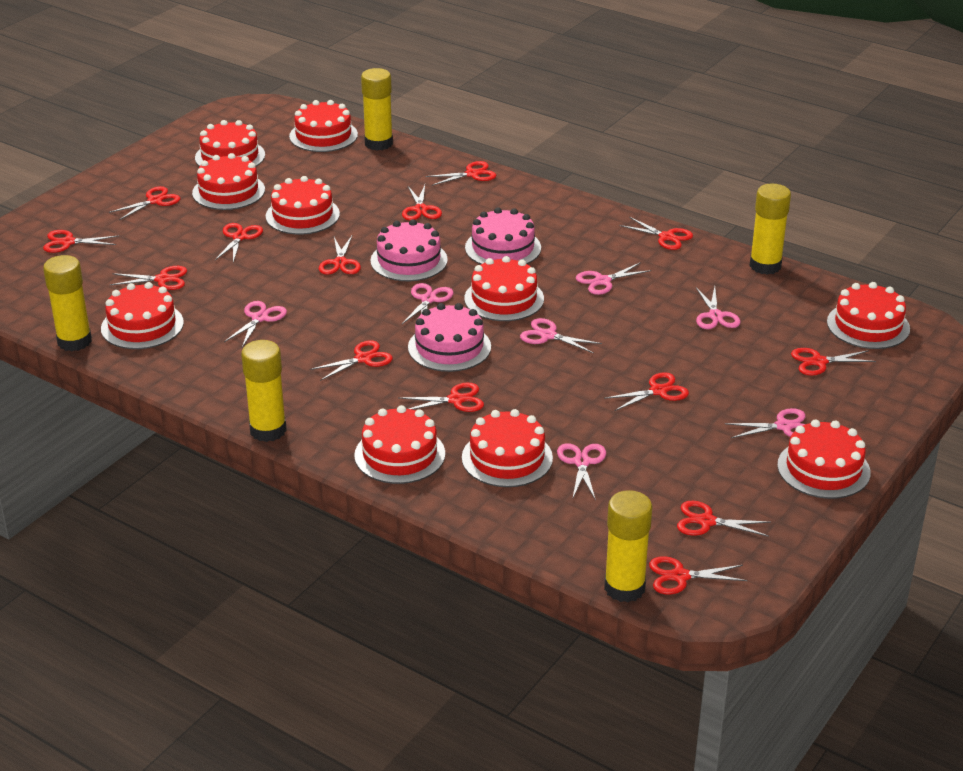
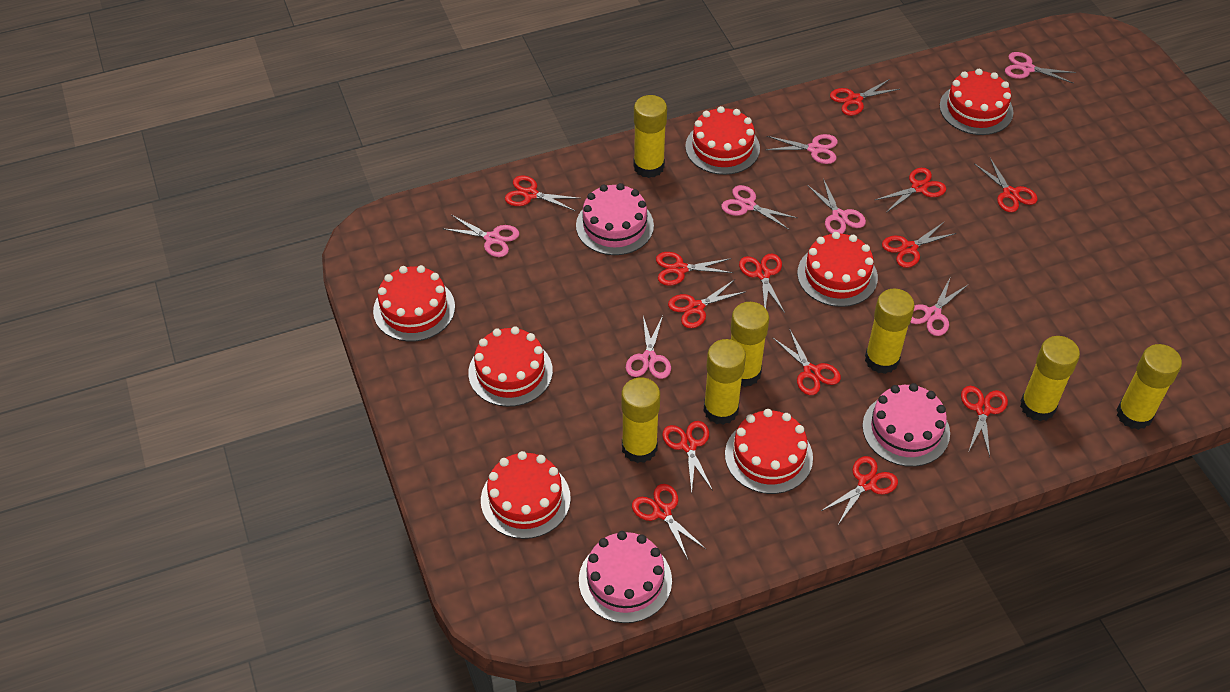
red cake: [101,282,184,349] [192,153,265,210] [195,120,265,167] [266,176,340,235] [289,100,358,152] [354,405,445,484] [462,409,553,487] [464,256,544,321] [777,419,871,499] [827,282,910,349] = 10 -> [373,265,455,342] [468,326,553,407] [481,451,571,539] [685,106,760,175] [725,409,813,494] [797,232,878,307] [940,69,1014,135] = 7
red scissors: [43,230,118,253] [109,186,181,220] [110,266,187,290] [215,223,263,262] [310,340,393,381] [319,236,361,274] [398,383,484,412] [402,185,442,220] [426,161,496,186] [604,372,689,411] [620,217,693,250] [649,556,747,595] [677,501,771,537] [791,348,876,376] = 14 -> [505,176,581,211] [632,484,706,559] [656,252,733,286] [662,421,713,494] [668,279,745,328] [739,254,785,313] [772,330,841,395] [821,456,898,525] [830,79,900,116] [875,168,946,213] [882,222,957,268] [961,386,1008,457] [974,158,1037,212] = 13
yellow glue stick: [43,255,92,352] [241,340,287,442] [361,68,393,151] [604,490,653,602] [750,184,791,275] = 5 -> [621,377,660,463] [633,95,667,178] [703,339,746,425] [730,302,769,387] [865,289,915,374] [1020,336,1080,421] [1117,344,1182,430] = 7

